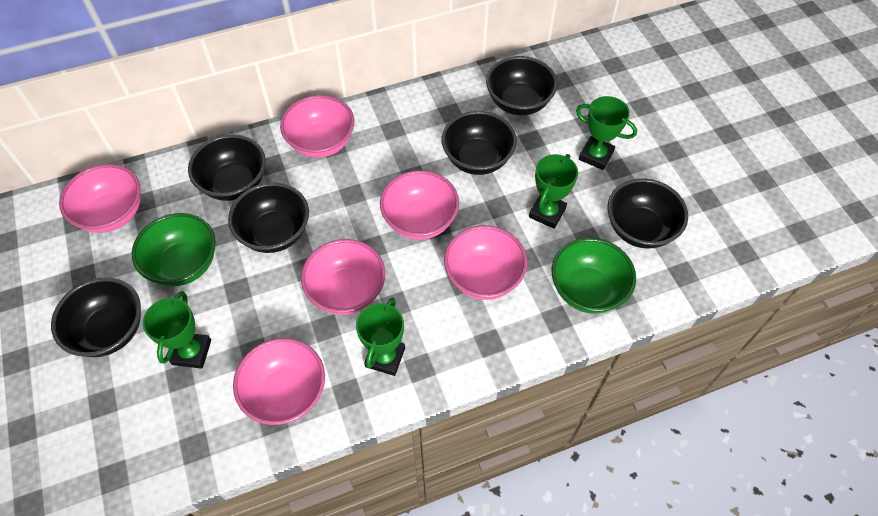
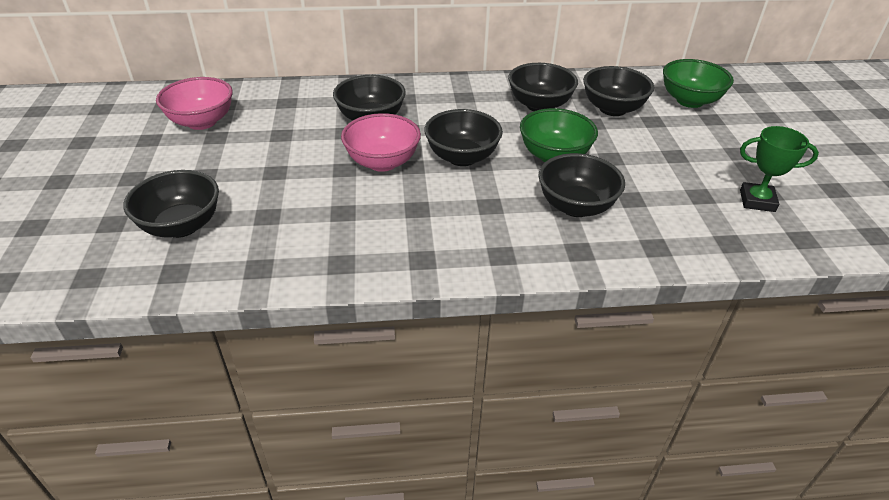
green trophy: [143,291,211,369] [356,297,405,376] [529,154,578,229] [576,96,637,170] = 4 -> [740,126,819,212] = 1
pink bowl: [59,164,141,233] [233,338,325,425] [280,95,355,158] [301,239,385,315] [380,170,459,240] [444,225,527,300] = 6 -> [156,77,233,130] [341,113,421,172] = 2

